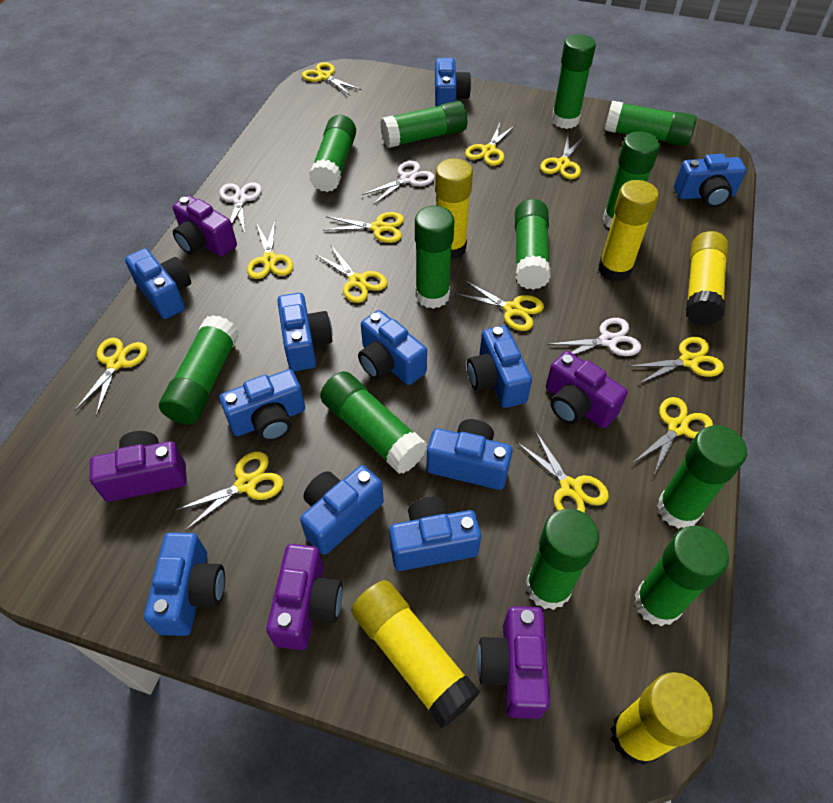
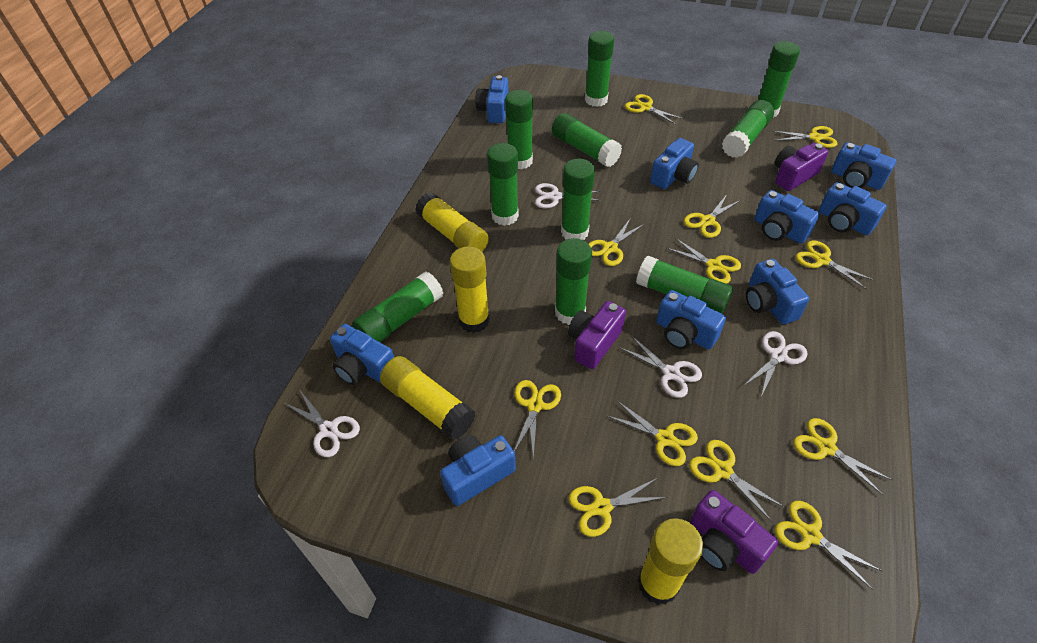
blue camera: [125,248,191,319] [144,532,225,636] [219,369,305,441] [277,293,332,371] [300,465,384,555] [358,310,427,385] [389,496,481,571] [426,419,512,490] [435,58,471,107] [467,326,532,408] [674,154,746,208] = 11 -> [330,324,394,385] [440,435,516,506] [475,75,509,123] [650,138,699,189] [656,290,726,350] [746,259,809,325] [754,190,819,244] [819,182,887,235] [831,142,896,190] = 9
green glue stick: [159,315,239,425] [309,115,356,192] [320,371,427,474] [380,101,467,148] [415,206,454,309] [515,199,551,290] [526,509,599,610] [552,34,596,129] [603,131,660,228] [605,101,697,146] [634,526,729,627] [657,425,747,529] = 12 -> [352,271,444,342] [487,143,519,226] [505,90,533,169] [552,113,622,167] [555,238,592,325] [561,159,595,240] [585,31,614,107] [636,256,733,314] [722,100,774,158] [758,41,800,118] = 10
purple camera: [90,431,187,502] [173,195,237,257] [266,544,343,650] [477,606,550,719] [546,351,628,428] = 5 -> [568,301,626,369] [690,490,778,574] [775,143,828,191] = 3
white scissors: [219,182,262,233] [362,161,435,205] [547,318,641,356] = 3 -> [284,389,360,457] [535,183,602,208] [620,336,702,398] [743,331,808,396] = 4
yellow glue stick: [351,580,480,728] [435,158,473,259] [598,180,659,282] [611,672,713,765] [686,231,729,325] = 5 -> [380,356,476,440] [415,192,489,252] [450,246,490,333] [638,518,703,605] = 4

